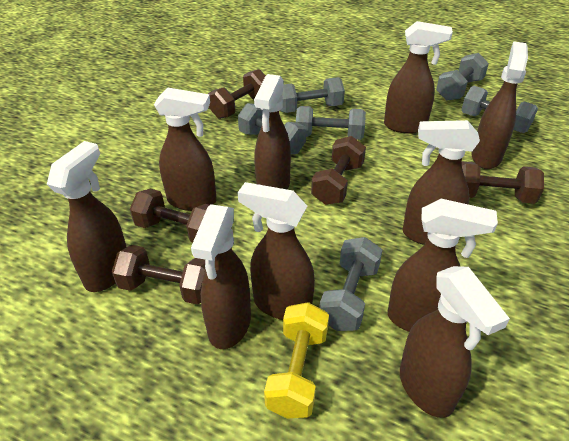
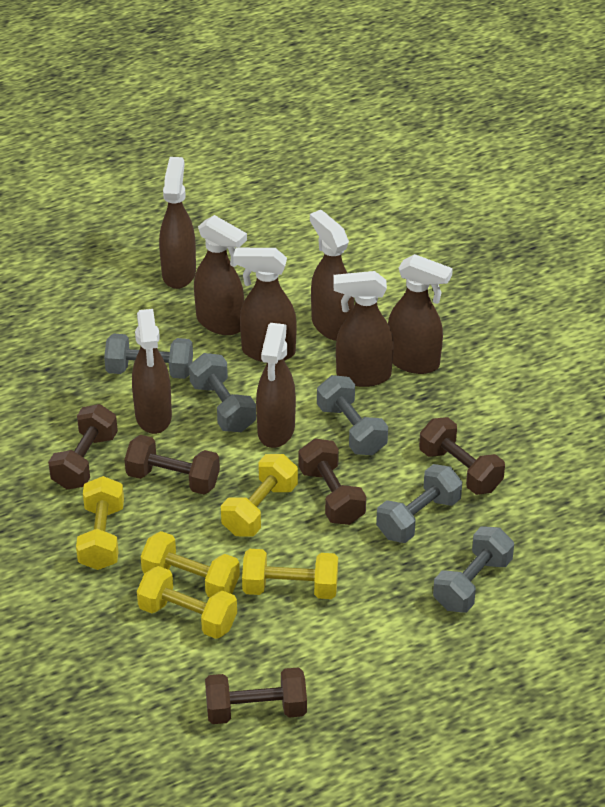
brown spray bottle: [47,141,126,292] [154,87,217,211] [191,204,251,349] [237,182,315,320] [254,74,291,189] [384,21,453,134] [387,199,498,332] [400,266,510,418] [402,120,480,245] [472,41,528,169] = 10 -> [132,309,172,434] [159,157,196,289] [194,215,247,335] [233,248,297,362] [256,323,296,448] [310,210,354,341] [333,271,394,387] [388,254,453,374] = 8
grey dumbbell: [238,103,306,154] [280,77,345,113] [296,106,366,140] [319,237,382,331] [436,53,489,101] [461,86,538,133] = 6 -> [104,333,193,379] [189,353,256,432] [317,375,388,455] [376,464,462,543] [433,526,514,613] = 5
yellow dumbbell: [264,302,329,419] = 1 -> [76,476,124,570] [137,566,237,639] [141,531,240,597] [221,454,298,537] [242,549,338,599] = 5

